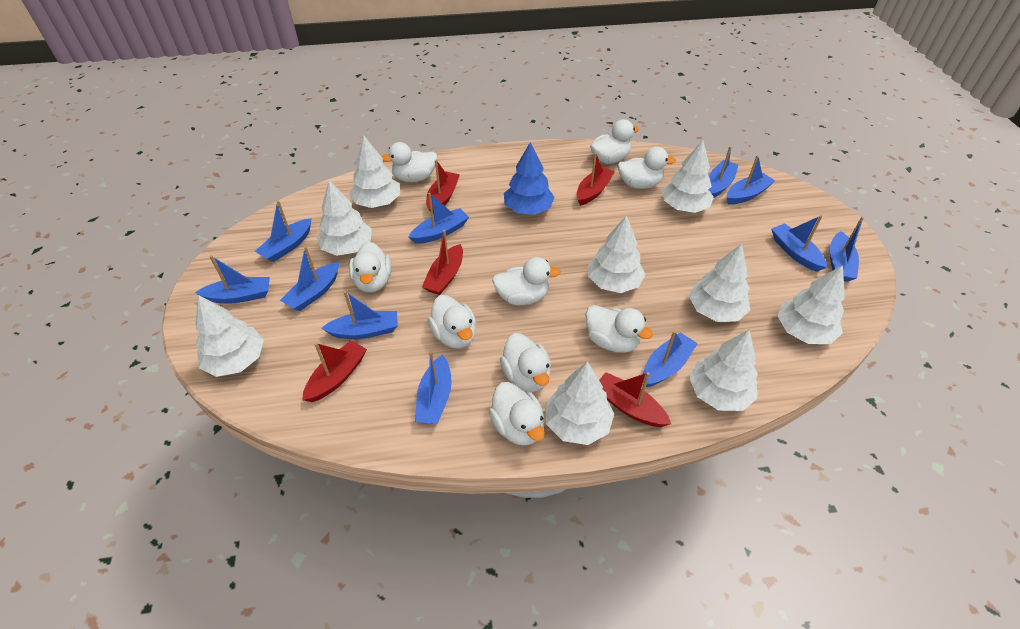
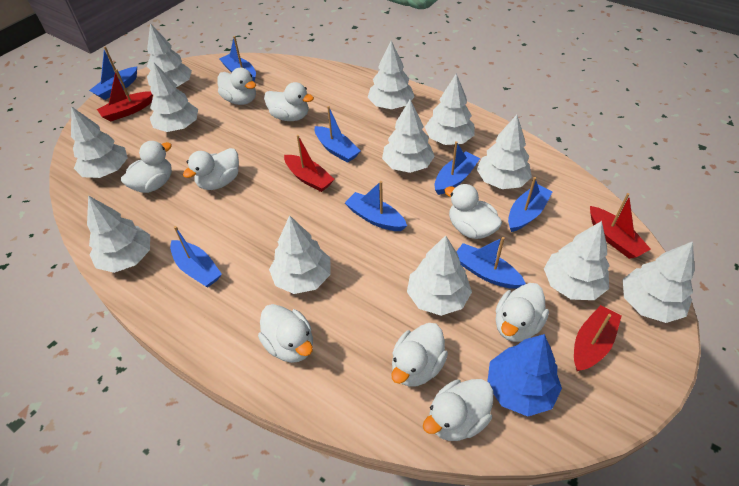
blue boat: [195,255,270,304] [255,200,312,262] [280,247,339,311] [322,291,398,339] [408,193,469,244] [415,351,452,424] [643,331,698,387] [708,146,738,198] [727,155,775,204] [772,215,827,272] [830,217,864,282] = 11 -> [89,46,137,100] [170,226,222,287] [220,36,256,82] [314,106,361,163] [345,181,407,231] [435,141,480,195] [456,237,526,289] [508,177,553,232] = 8
red boat: [302,340,367,402] [422,230,463,295] [426,160,460,214] [577,153,615,206] [599,372,671,427] = 5 -> [97,69,153,122] [284,135,335,192] [574,305,622,371] [590,193,651,259] = 4
white tree: [196,295,264,377] [317,180,372,256] [350,136,400,208] [545,361,614,445] [588,215,645,293] [662,140,714,213] [689,244,750,322] [689,329,758,411] [778,265,845,344] = 9 -> [71,106,128,178] [87,196,150,273] [147,23,192,88] [150,63,198,132] [269,215,330,294] [367,40,415,109] [382,100,435,173] [407,235,472,316] [425,73,475,145] [477,115,532,189] [544,221,610,300] [623,241,695,323] = 12

